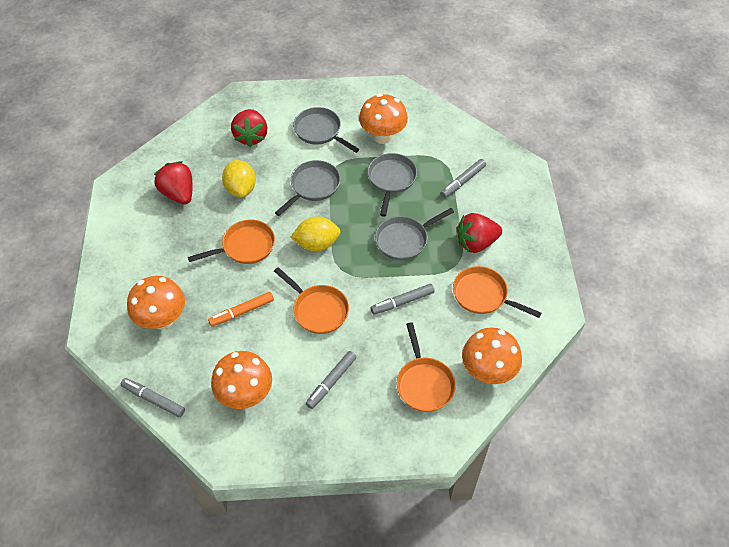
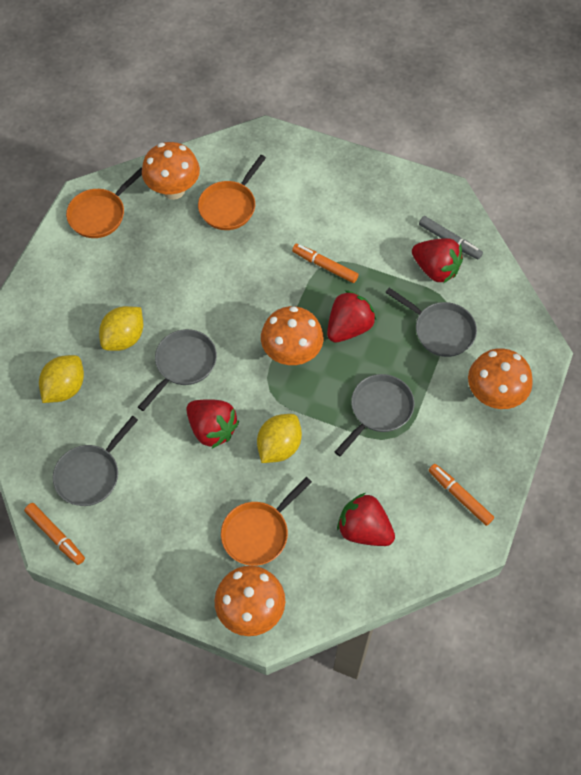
grey marker: [121,378,185,417] [306,351,357,409] [371,284,435,314] [441,159,486,198] = 4 -> [419,216,483,260] = 1
orange marker: [208,292,274,327] = 1 -> [24,503,85,565] [292,244,359,283] [429,464,494,526] = 3
orange pan: [188,220,275,264] [274,267,349,334] [397,322,456,412] [453,266,541,318] = 4 -> [66,168,142,238] [198,155,266,230] [221,477,312,566] = 3
red strawberry: [154,161,193,205] [231,109,267,147] [456,213,502,253] = 3 -> [186,399,239,449] [327,290,376,343] [337,493,395,546] [412,238,463,284] = 4
yellow lemon: [222,160,256,197] [291,216,341,251] = 2 -> [39,355,84,403] [99,306,143,351] [257,414,302,463] = 3

